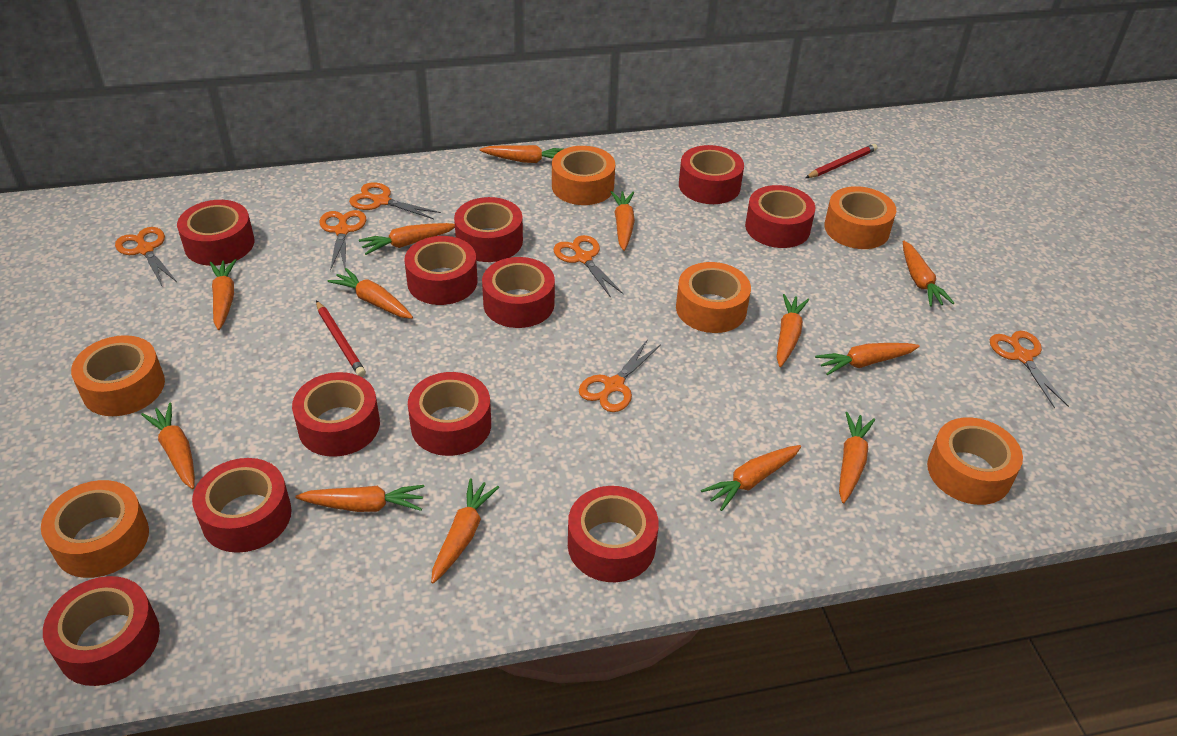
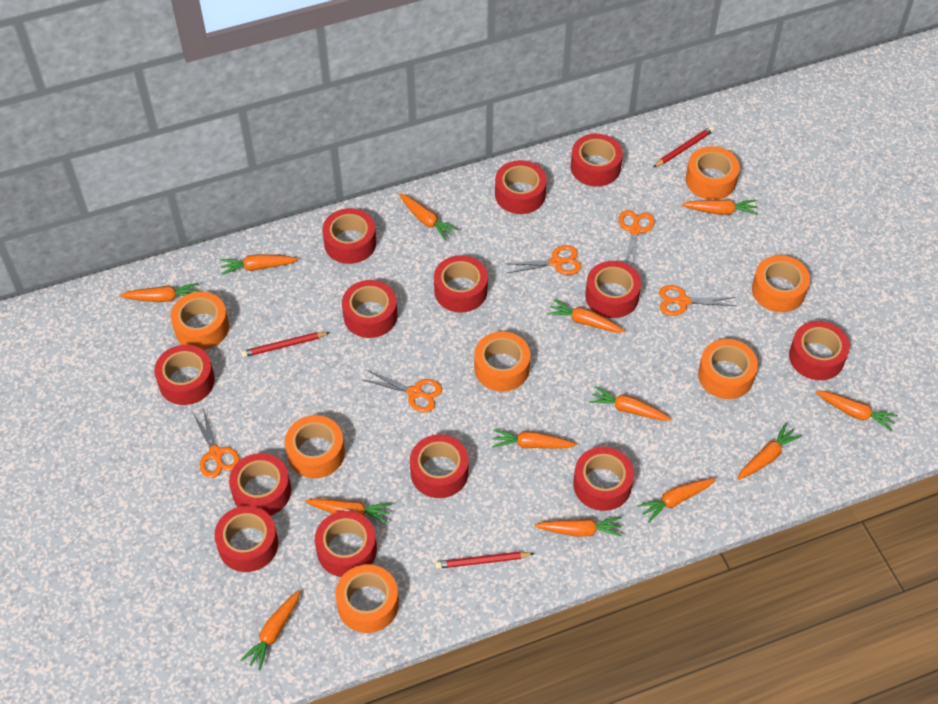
orange scissors: [115,227,177,286] [319,210,366,271] [349,182,441,219] [553,235,624,298] [579,339,661,412] [990,331,1069,408] = 6 -> [192,408,240,478] [364,370,442,412] [506,245,582,275] [619,210,655,269] [659,285,736,316] = 5
orange tape: [41,480,149,578] [71,335,165,416] [552,146,615,205] [676,262,751,333] [824,186,896,249] [927,417,1023,505] = 6 -> [171,292,229,350] [285,415,345,478] [335,564,399,633] [474,331,530,391] [686,146,740,200] [698,339,758,399] [752,255,810,312] = 7
red pencil: [316,301,366,377] [805,144,877,178] = 2 -> [241,332,330,357] [435,551,535,569] [653,126,714,167] = 3
red tape: [43,576,160,686] [177,200,255,266] [192,458,292,553] [292,372,380,457] [404,236,478,305] [408,372,491,456] [454,197,523,262] [482,257,555,328] [568,486,659,582] [679,145,744,204] [745,185,815,248] = 11 -> [154,345,215,405] [214,506,278,572] [229,453,291,516] [315,511,377,577] [322,208,376,264] [342,280,397,338] [410,434,469,498] [434,255,488,313] [495,160,547,214] [571,134,623,187] [573,447,634,511] [585,261,641,318] [789,321,850,380] = 13

